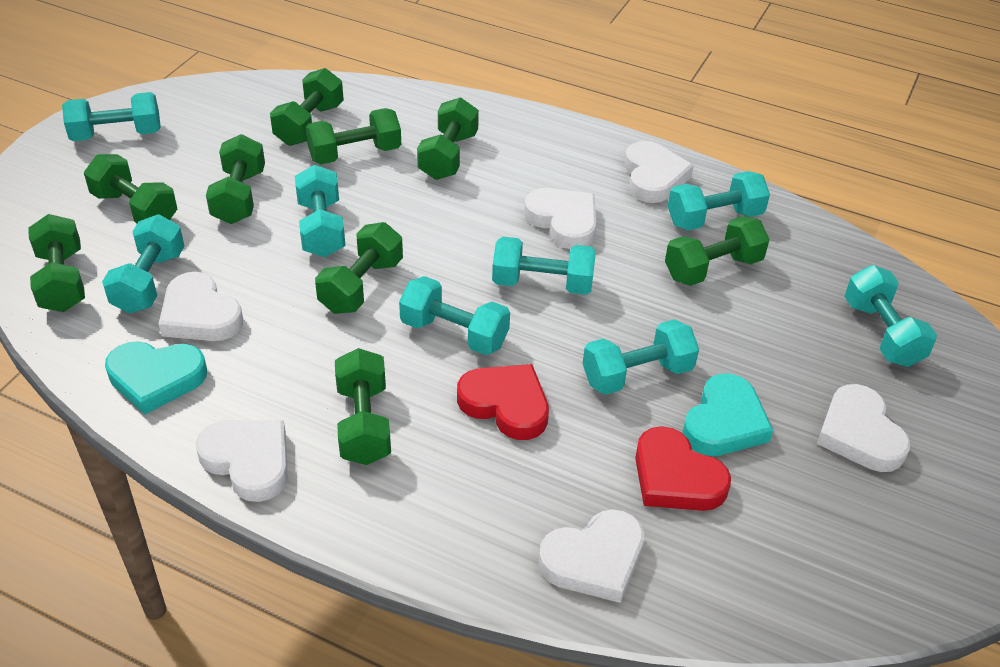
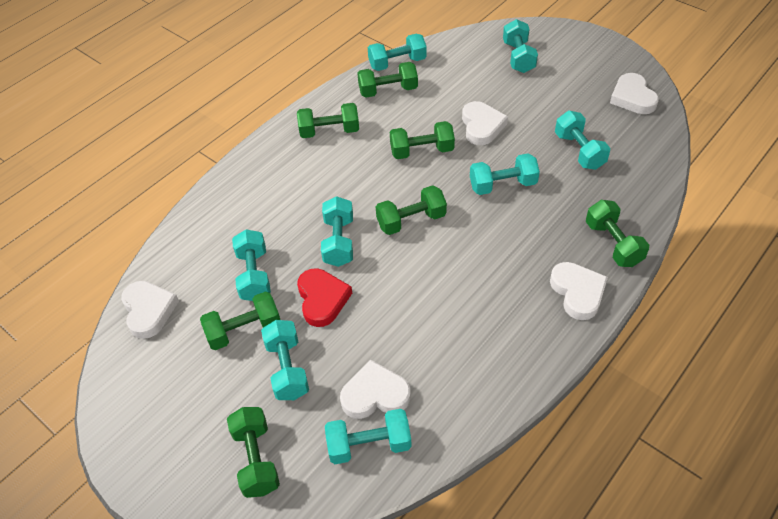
green dumbbell: [28,214,85,312] [84,154,177,223] [206,134,265,224] [270,68,344,146] [305,108,401,164] [315,222,403,314] [335,348,391,465] [417,97,479,180] [665,216,770,286] = 9 -> [200,291,280,350] [227,407,280,498] [297,103,359,138] [357,62,418,98] [376,185,447,235] [390,121,455,159] [586,200,649,267] = 7
red heart: [457,364,549,440] [635,426,731,511] = 2 -> [297,268,352,327] = 1
turquoise heart: [105,341,207,415] [682,374,773,456] = 2 -> none = 0
white heart: [159,272,243,341] [196,420,288,502] [524,188,596,249] [538,509,644,603] [624,141,694,203] [817,384,910,472] = 6 -> [121,281,179,339] [340,360,411,419] [462,101,508,145] [550,262,608,320] [610,73,659,114] = 5

